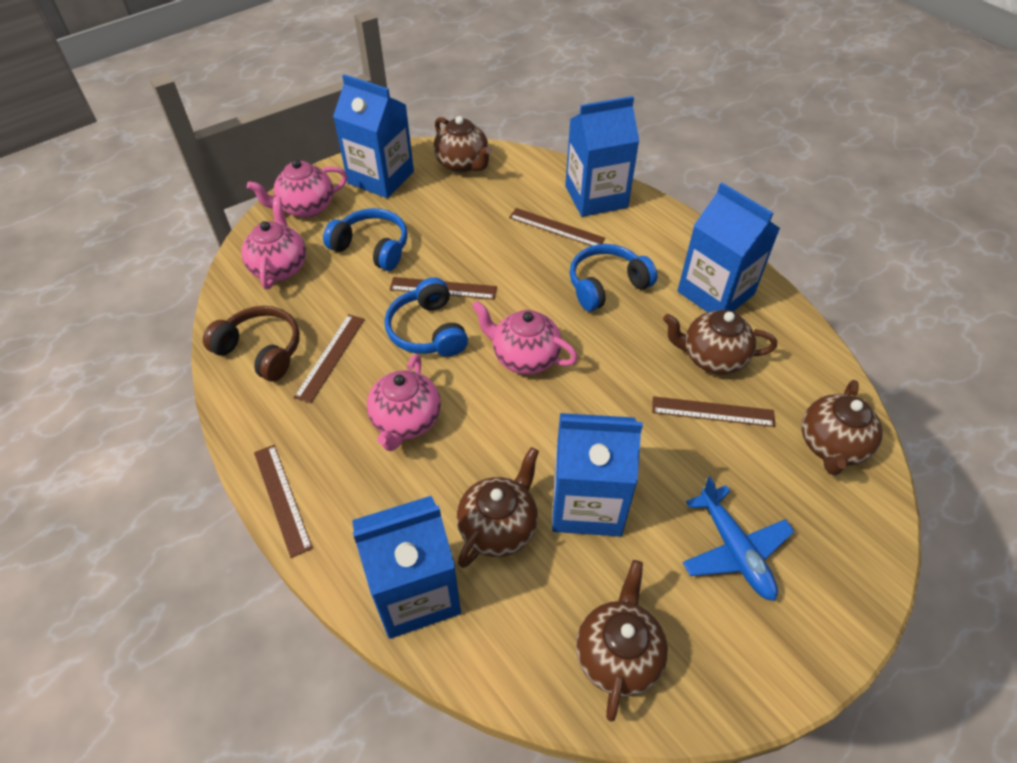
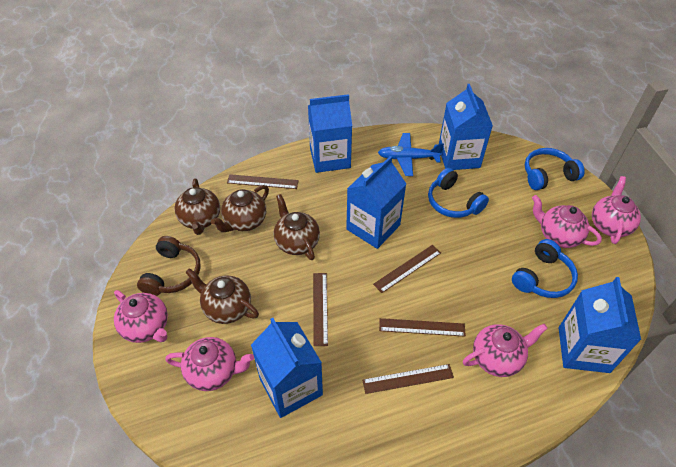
brown teapot: [434,116,492,173] [457,447,539,568] [576,560,668,722] [663,310,777,375] [802,380,883,475] = 5 -> [174,178,220,235] [185,268,259,324] [211,185,269,232] [274,194,320,260] = 4
pink teapot: [241,197,306,289] [247,159,347,218] [367,354,441,451] [472,301,578,375] = 4 -> [114,290,168,343] [165,337,254,391] [463,324,548,377] [532,195,602,248] [592,176,641,244] = 5

